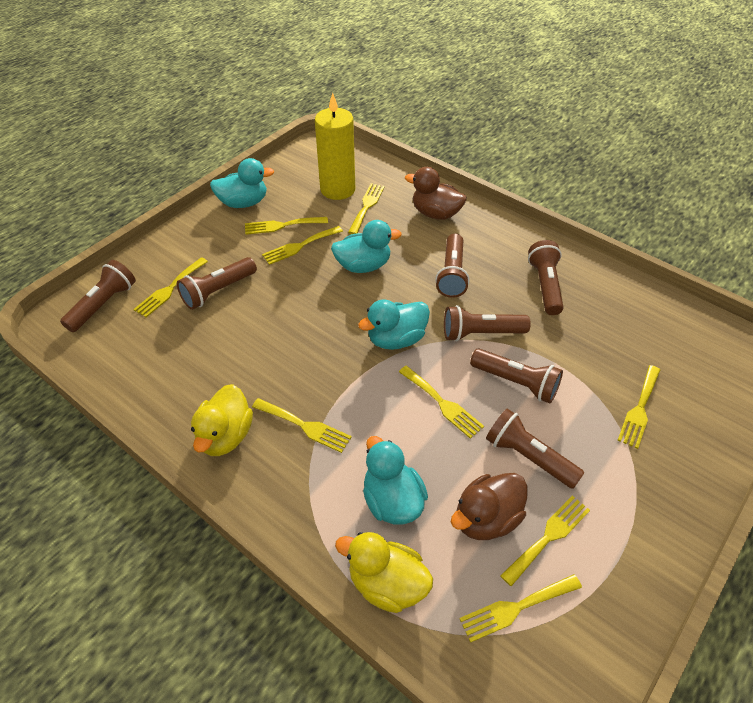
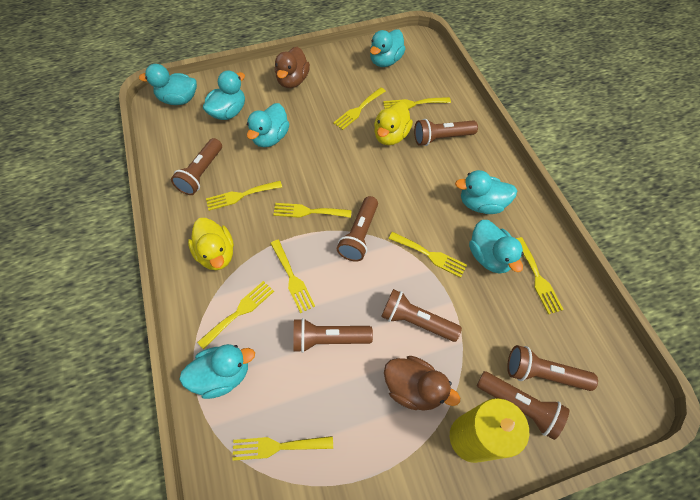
turquoise duck: [210,158,274,208] [331,220,402,273] [358,300,430,350] [363,436,428,524] = 4 -> [139,64,197,105] [179,344,255,399] [203,70,245,120] [247,103,289,147] [370,29,406,67] [455,170,517,214] [469,220,524,274] = 7

